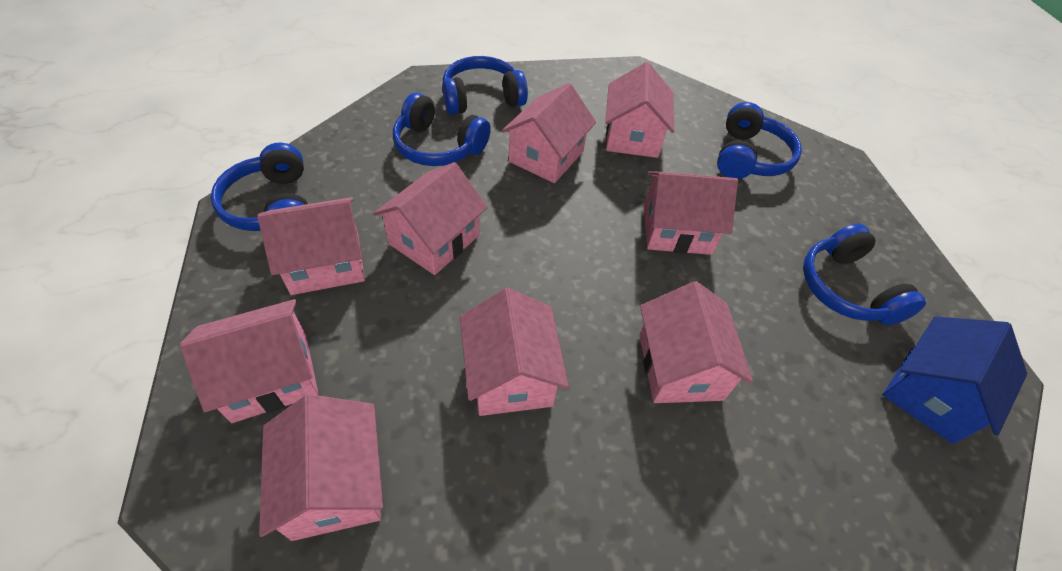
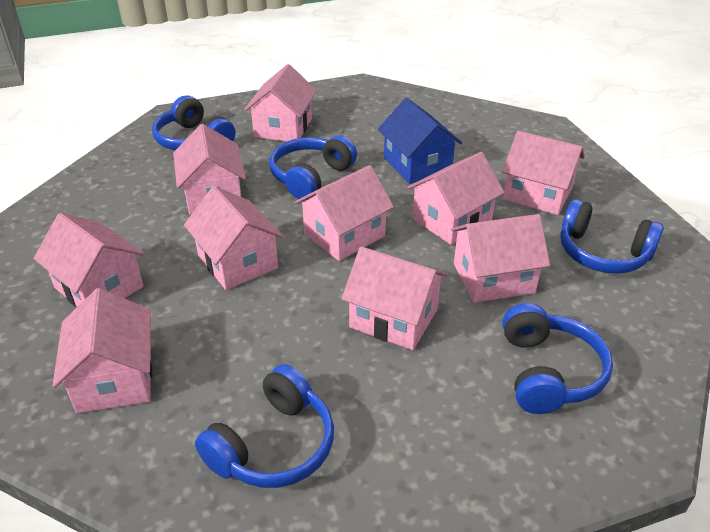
pink house: [180,299,319,423] [257,197,365,295] [259,394,383,541] [373,162,488,275] [460,288,569,416] [502,83,596,183] [605,62,674,158] [639,281,753,403] [644,172,738,255] = 9 -> [33,213,144,307] [52,288,152,413] [173,124,246,215] [184,186,284,290] [244,64,317,142] [295,165,394,261] [341,246,448,350] [407,152,505,245] [451,214,550,303] [502,131,585,215] = 10

